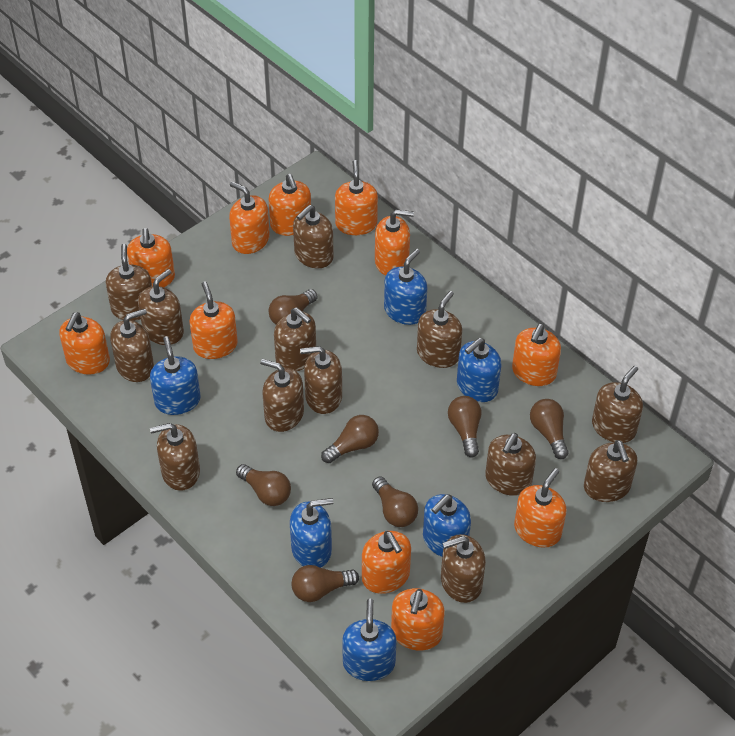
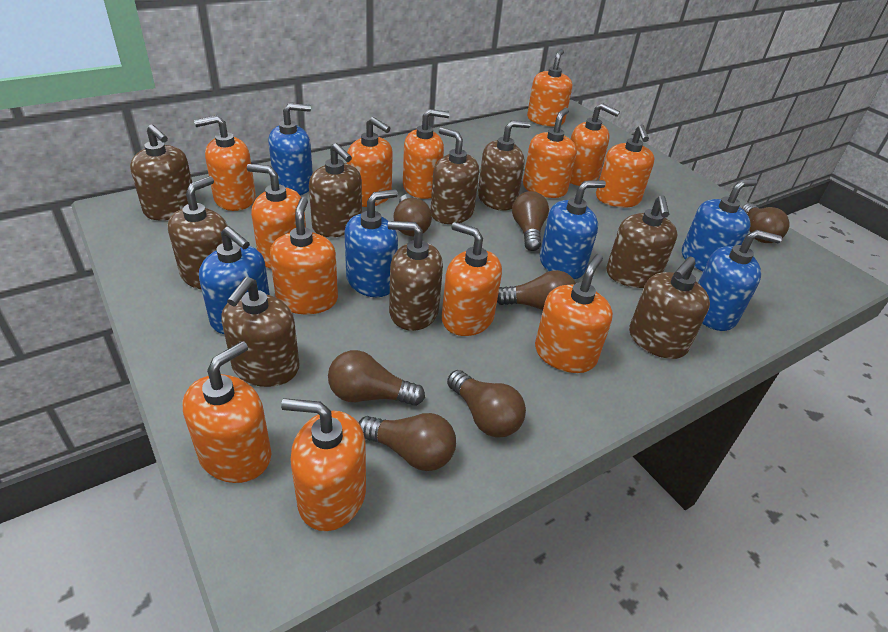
brown soap dispenser: [106,244,152,321] [110,309,154,382] [138,269,184,345] [150,423,200,491] [260,359,304,432] [274,307,316,371] [293,205,334,268] [300,346,342,414] [417,291,462,368] [441,534,486,603] [485,433,536,496] [584,440,637,502] [592,366,643,443] = 13 -> [130,124,192,220] [168,176,227,290] [221,277,300,387] [309,143,362,237] [388,221,443,331] [431,127,479,224] [478,120,531,211] [607,195,677,288] [629,257,710,359] = 9
orange soap dispenser: [59,312,110,374] [127,228,175,287] [189,282,238,359] [229,181,270,254] [269,174,311,236] [335,160,378,235] [362,531,411,594] [375,209,414,275] [391,588,445,651] [512,324,561,386] [514,468,567,548] = 11 -> [182,341,271,483] [194,115,256,211] [247,164,306,269] [270,197,338,314] [281,398,366,531] [347,117,393,207] [403,109,450,199] [442,222,502,336] [523,108,577,198] [527,49,572,126] [535,254,613,373] [570,103,620,186] [596,124,655,208] = 13

